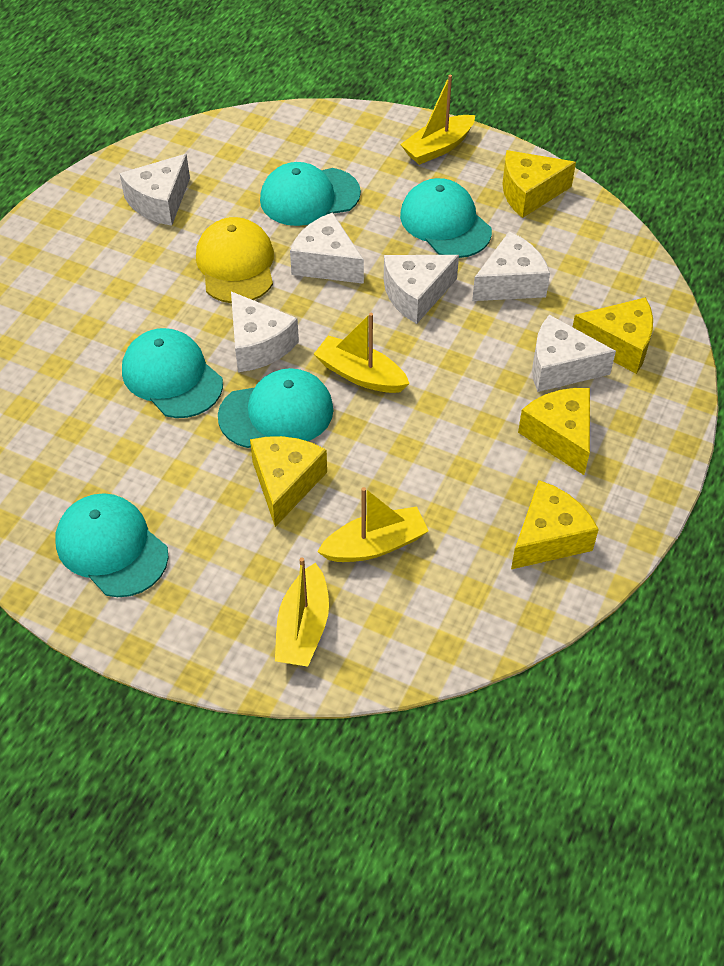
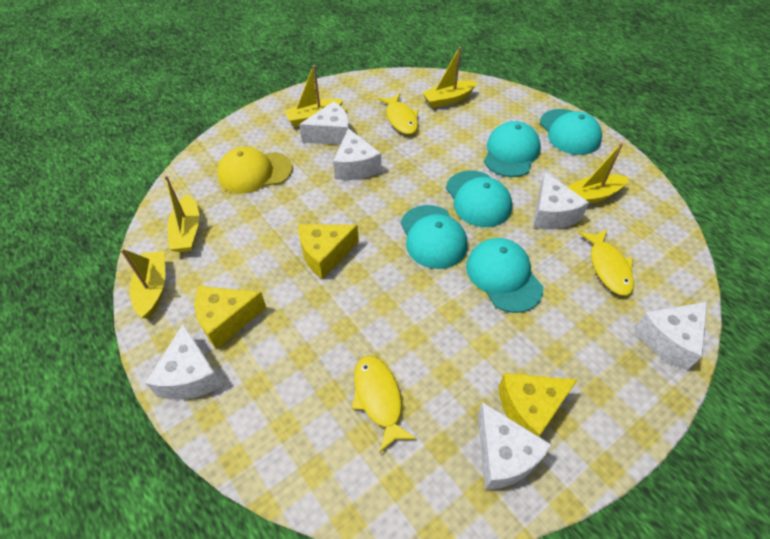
yellow boat: [275,557,329,667] [314,313,410,393] [317,487,429,562] [400,75,475,165] = 4 -> [120,248,165,319] [164,175,199,252] [284,65,343,127] [422,47,477,108] [567,143,629,204] = 5
yellow cheese: [250,436,327,527] [502,150,576,218] [511,480,599,569] [518,388,590,475] [573,297,653,374] = 5 -> [195,286,267,350] [299,224,359,279] [499,373,578,436] = 3
yellow fish: none = 0 -> [352,356,417,452] [378,93,419,134] [578,229,634,296] = 3

